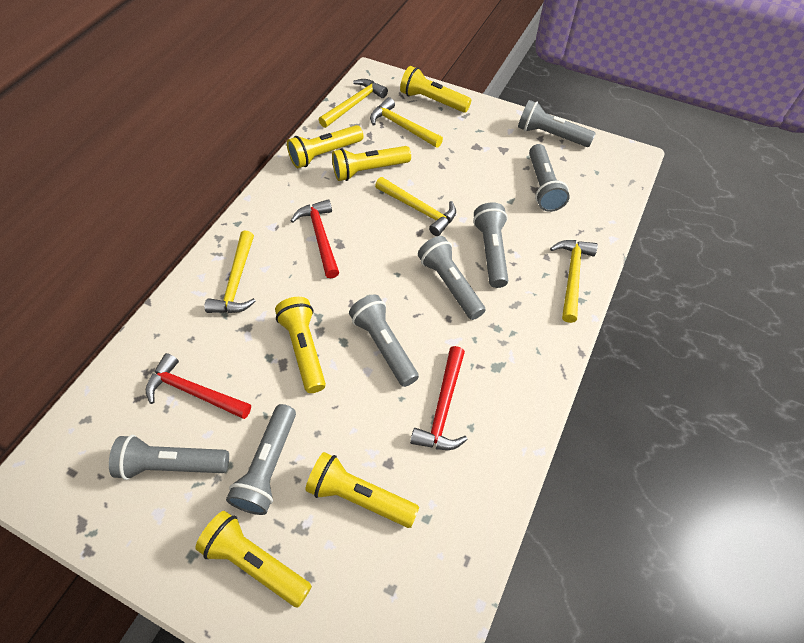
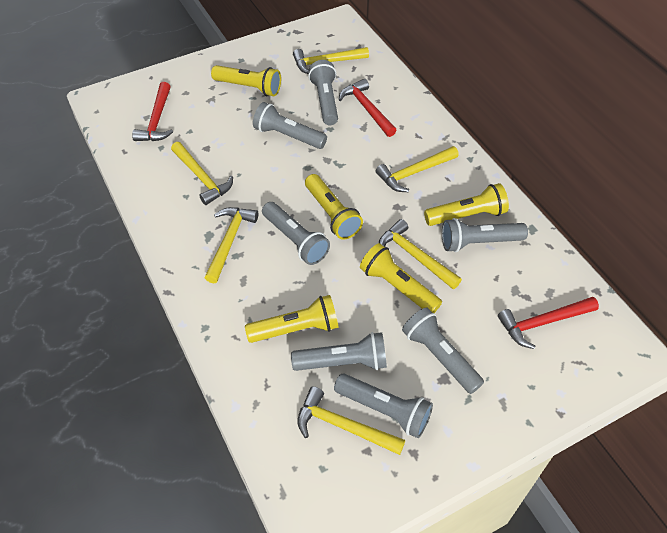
yellow flashlight: [195,511,312,608] [275,297,326,393] [287,125,363,168] [305,452,419,528] [332,146,411,181] [400,66,471,113] = 6 -> [211,65,281,96] [245,295,339,343] [305,174,363,239] [360,243,442,313] [424,183,509,226] = 5
yellow hammer: [205,231,256,313] [319,79,388,128] [370,97,443,148] [375,177,456,236] [550,240,598,323] = 5 -> [171,142,233,205] [205,207,258,283] [293,47,369,74] [297,386,405,455] [376,146,459,192] [379,219,462,289] = 6

